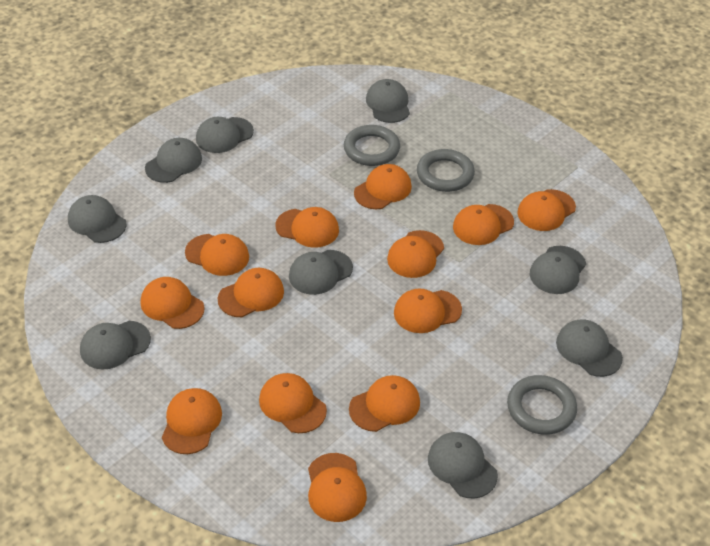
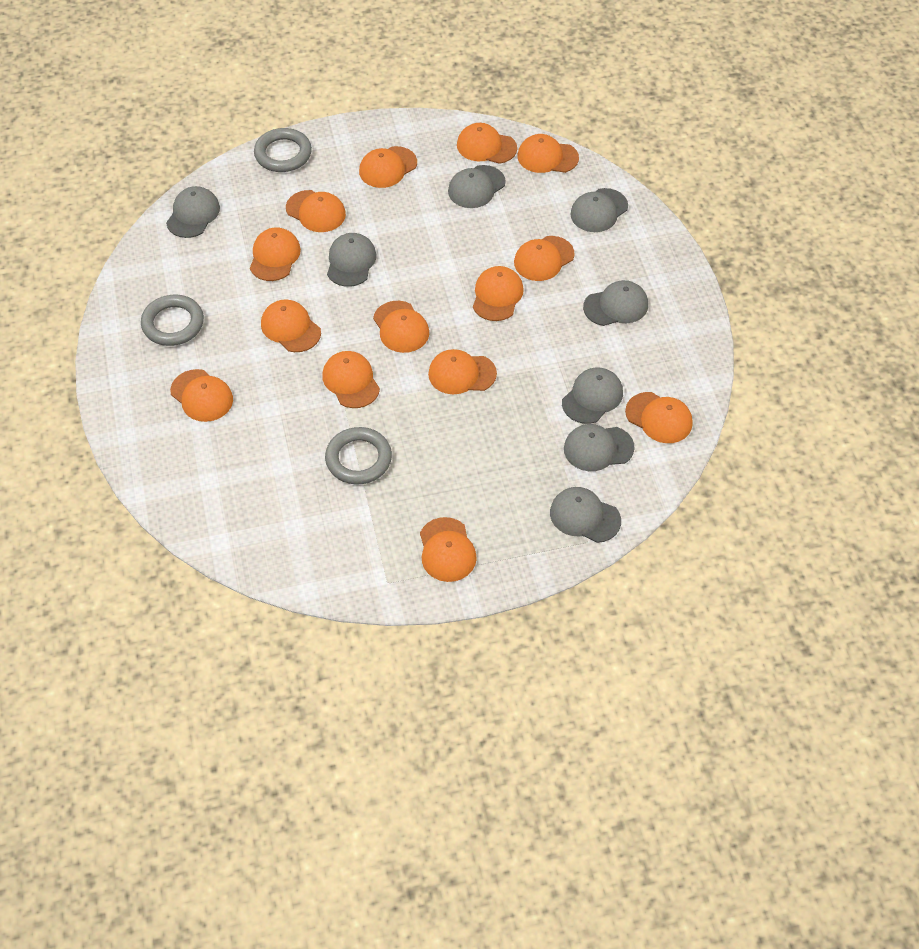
grey cap: [68,195,127,243] [80,321,151,369] [145,138,202,183] [196,117,254,153] [289,250,353,295] [366,79,410,123] [428,432,498,499] [530,246,586,294] [556,320,623,377] = 9 -> [166,186,220,238] [327,233,377,287] [448,165,506,208] [550,487,621,543] [562,368,623,424] [564,424,635,471] [570,188,628,232] [583,280,648,326] = 8
orange cap: [141,277,205,329] [162,388,222,454] [185,234,249,276] [218,268,284,317] [259,373,327,433] [275,207,339,248] [308,453,367,522] [349,375,420,432] [354,164,412,209] [387,230,444,278] [394,288,462,333] [453,204,514,245] [517,189,576,231] = 13 -> [170,369,233,422] [250,227,301,281] [261,299,321,352] [286,190,346,232] [322,351,380,408] [359,146,417,188] [373,301,429,353] [420,517,477,582] [428,349,497,394] [457,123,517,164] [473,266,524,321] [514,236,574,281] [518,134,579,173] [625,392,693,443] = 14

